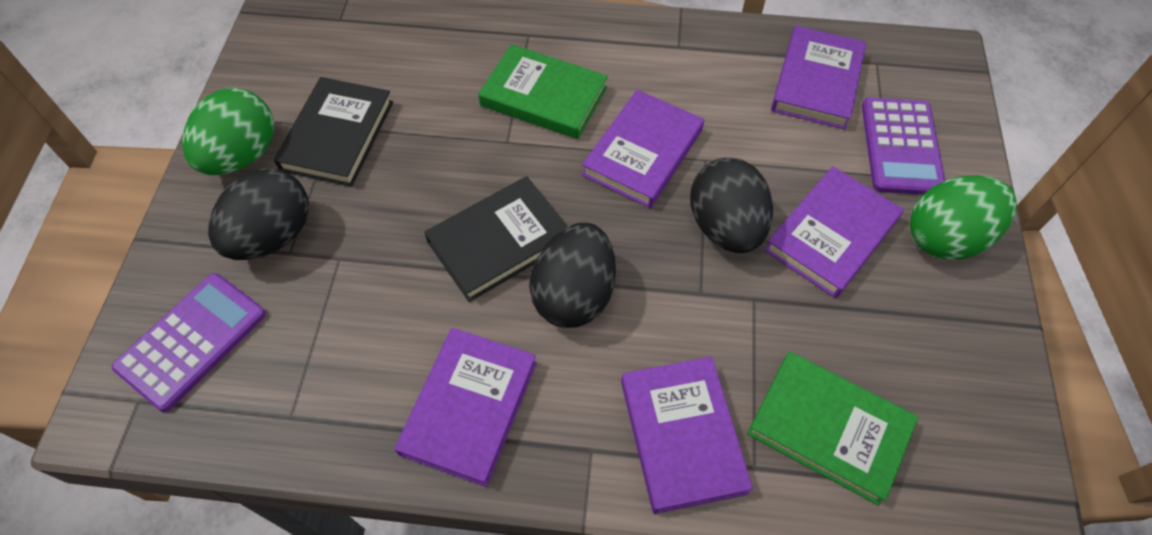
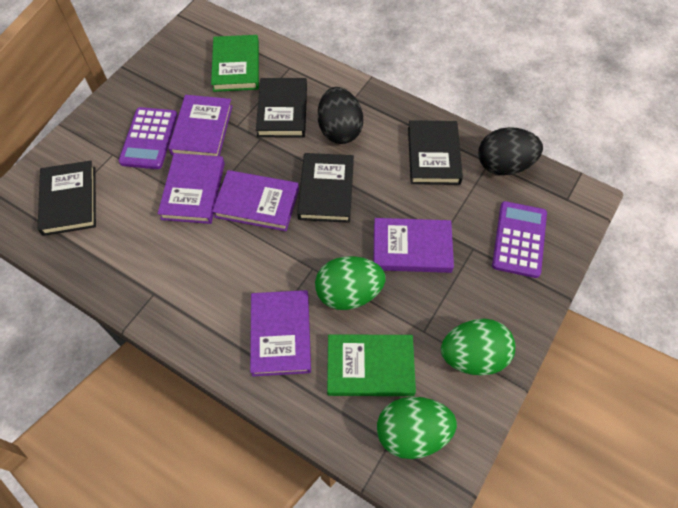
black book: [274,77,393,187] [424,176,568,302] = 2 -> [38,161,96,236] [256,78,307,137] [297,153,354,223] [408,120,463,185] = 4
black egg: [208,168,309,260] [529,223,616,328] [690,158,773,253] = 3 -> [318,87,363,144] [478,127,543,175] = 2
green egg: [182,88,274,175] [910,175,1017,260] = 2 -> [315,256,385,310] [377,397,457,459] [441,319,515,375] = 3

